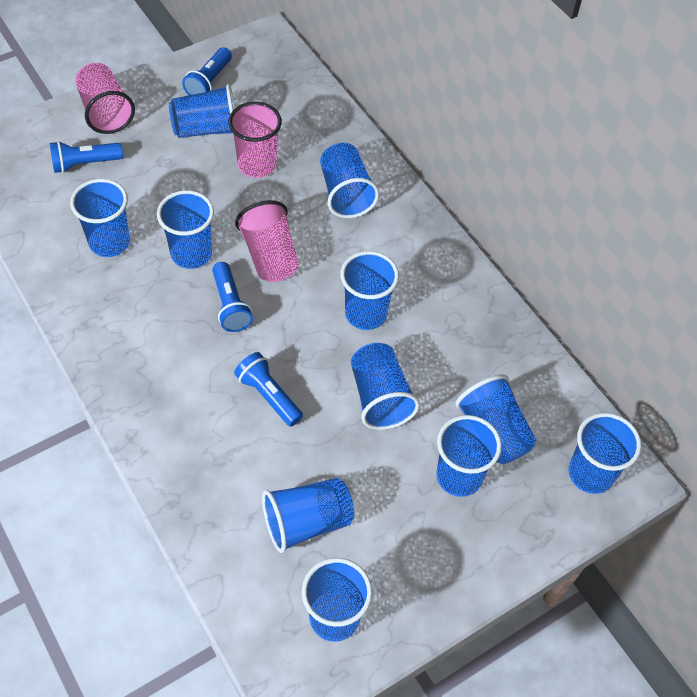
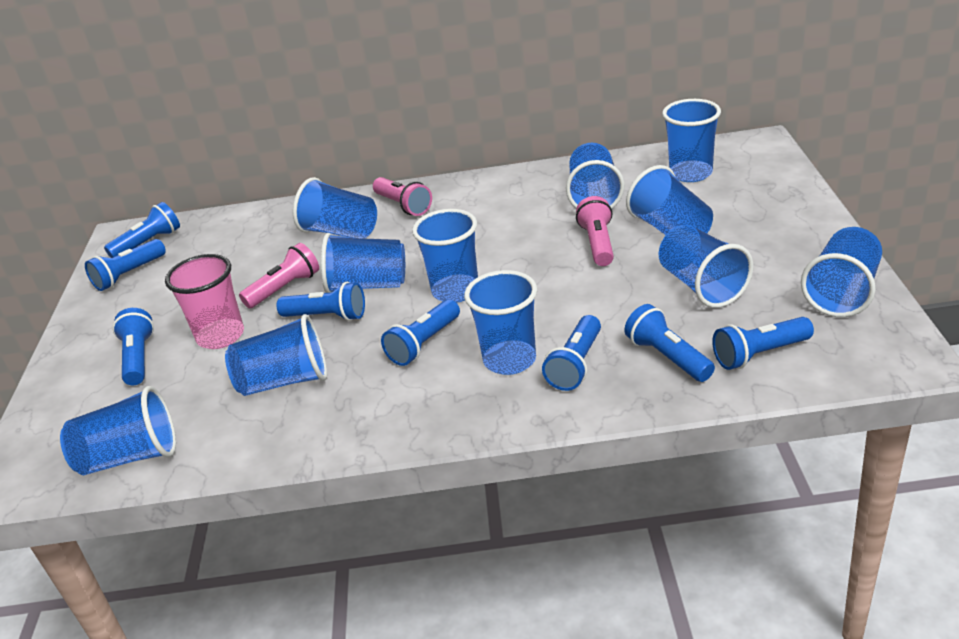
blue flashlight: [50,141,123,173] [182,47,232,95] [212,262,253,332] [234,352,303,427] = 4 -> [85,239,166,291] [104,202,180,258] [113,308,154,385] [277,282,365,321] [381,299,460,366] [542,315,601,391] [624,304,715,382] [712,317,814,370] = 8
pink cup: [75,63,135,134] [228,102,282,178] [235,200,299,282] = 3 -> [165,254,244,349] = 1
pink flashlight: none = 0 -> [239,243,319,308] [373,177,432,216] [576,196,614,266] = 3

